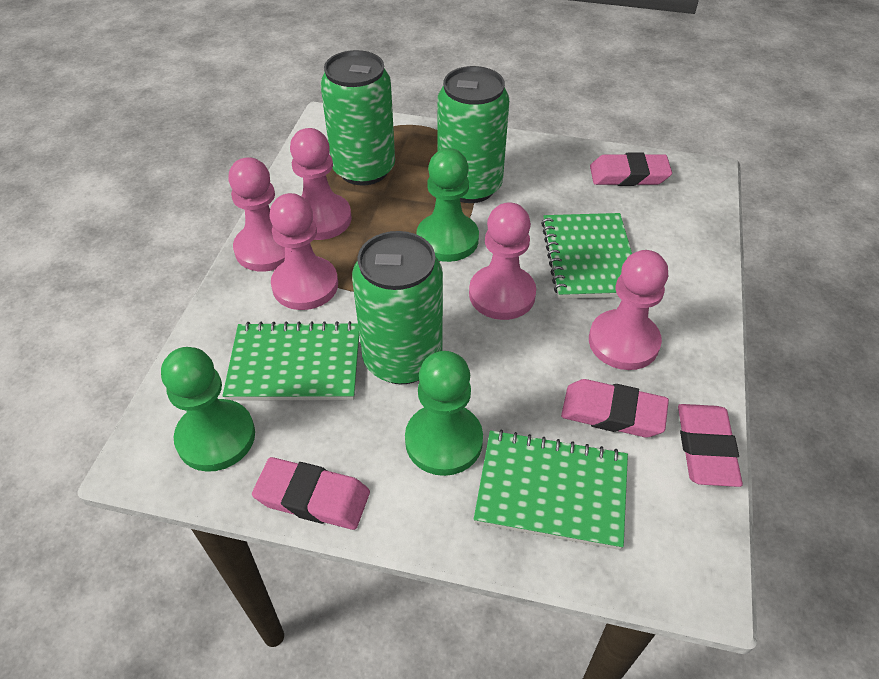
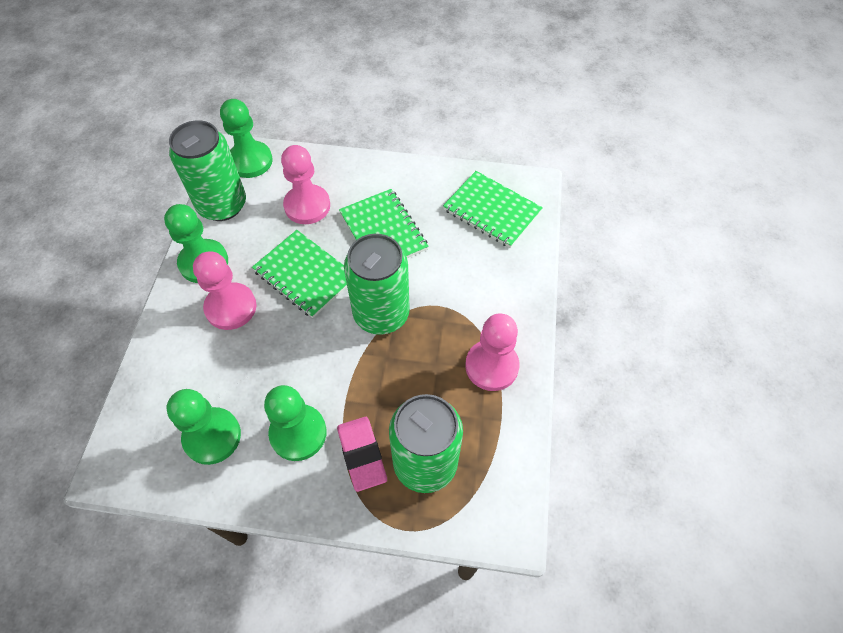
green pawn: [161,347,255,472] [405,351,483,476] [416,148,479,262] = 3 -> [164,204,228,283] [166,389,241,465] [220,99,273,178] [264,385,327,461] = 4
pink eraser: [252,457,370,530] [561,379,669,437] [590,153,672,186] [678,404,743,487] = 4 -> [337,417,387,492] = 1
pink pawn: [228,157,285,272] [269,193,338,310] [290,128,352,240] [469,202,536,320] [589,250,668,370] = 5 -> [193,252,256,330] [281,145,330,224] [465,313,520,391] = 3

